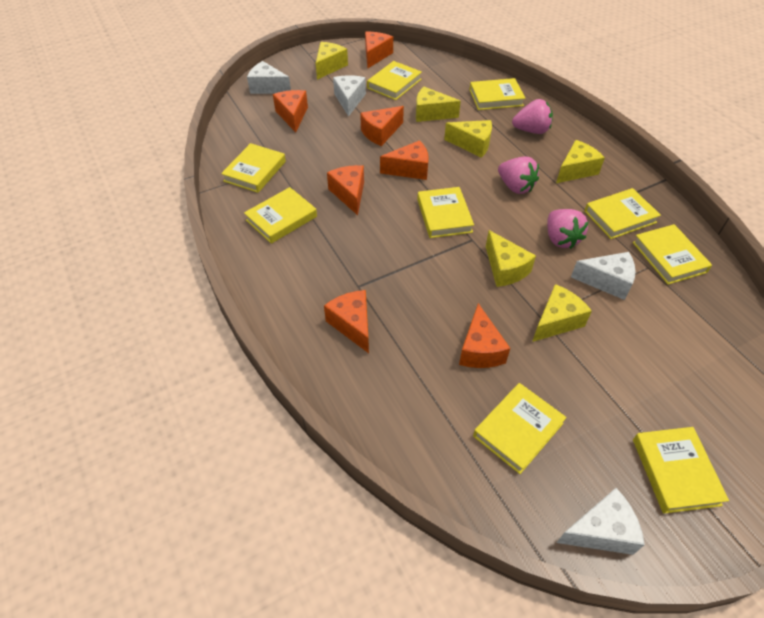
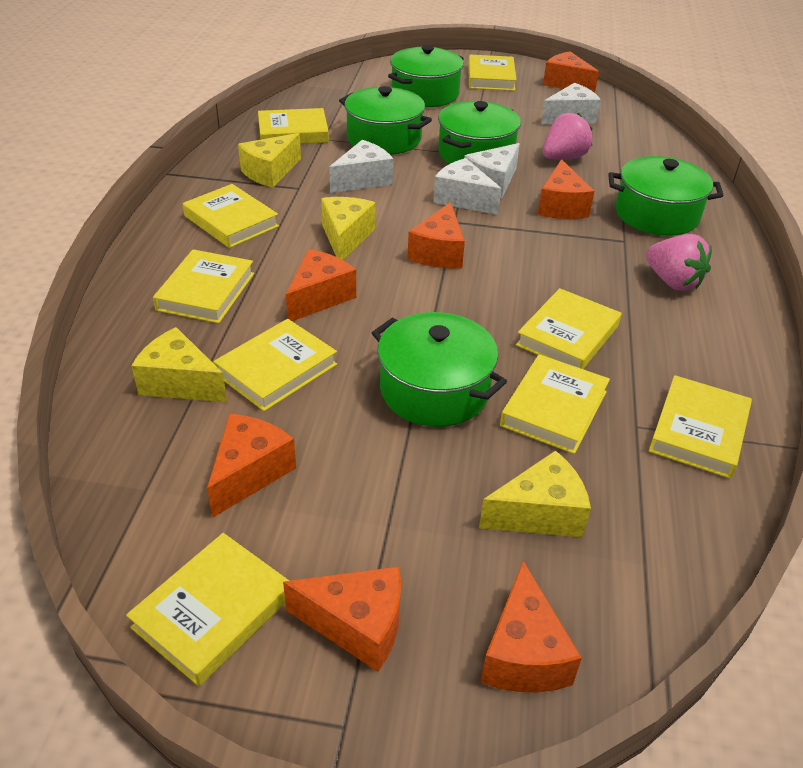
green pot: none = 0 -> [339,86,432,155] [372,312,507,427] [388,45,464,107] [438,101,521,164] [608,156,724,236] = 5
pink strawberry: [498,157,539,194] [512,99,553,134] [547,209,588,249] = 3 -> [543,113,592,160] [646,234,712,291] = 2
yellow cheese: [316,42,348,80] [416,87,461,122] [444,120,492,158] [486,230,536,287] [532,284,592,342] [556,140,605,183] = 6 -> [131,327,227,402] [238,133,301,188] [321,197,376,260] [479,450,591,537] = 4

